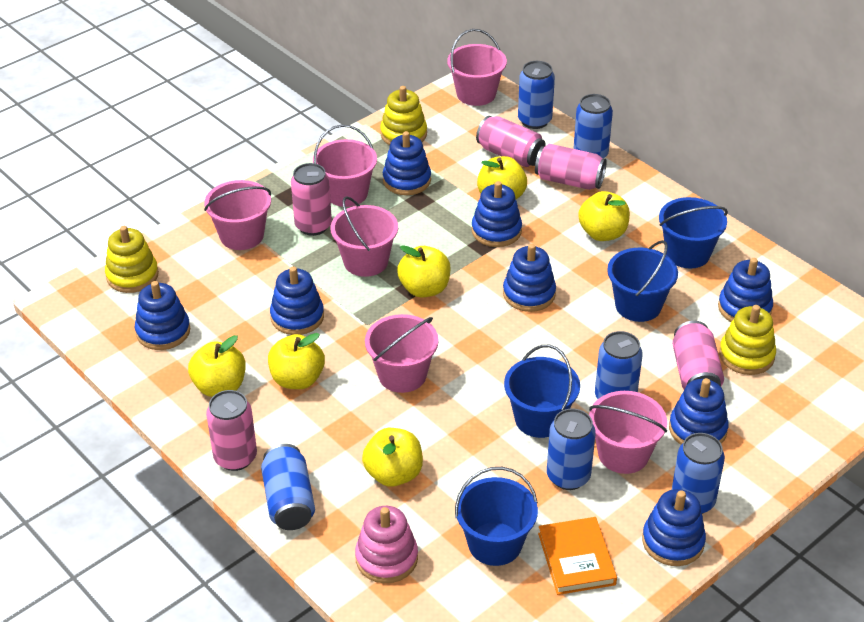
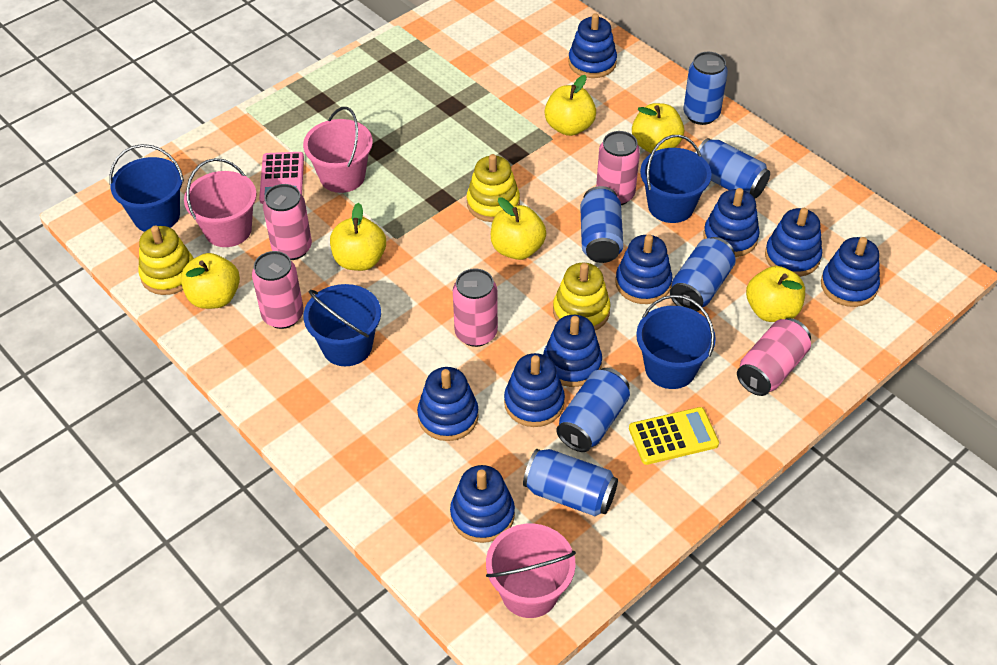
blue stacking toy: [135,281,190,350] [270,266,324,335] [383,131,431,195] [472,181,522,247] [503,244,556,312] [642,489,706,566] [669,378,729,445] [718,258,773,322] = 8 -> [417,367,479,441] [450,465,515,543] [504,353,565,427] [543,315,602,387] [568,13,617,78] [616,234,672,304] [703,188,760,257] [765,208,822,277] [821,237,880,307] = 9
orange book: [538,517,617,595] = 1 -> none = 0
pink bucket: [204,180,271,250] [313,125,377,207] [330,196,398,277] [365,314,439,393] [447,29,507,106] [589,391,667,474] = 6 -> [184,158,257,247] [303,107,373,193] [486,524,576,618] = 3
pink calculator: none = 0 -> [259,152,304,204] = 1
pink stacking toy: [355,506,418,583] = 1 -> none = 0
yellow calculator: none = 0 -> [629,407,719,465] = 1

